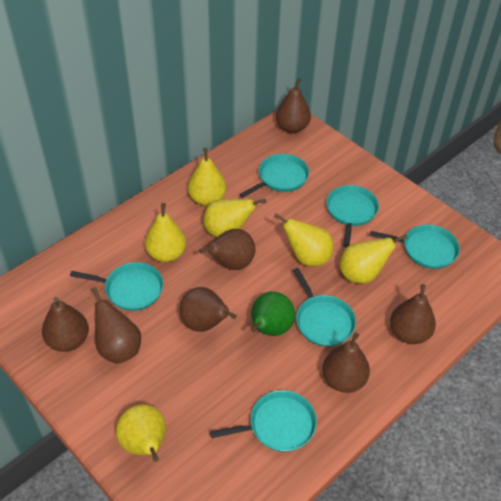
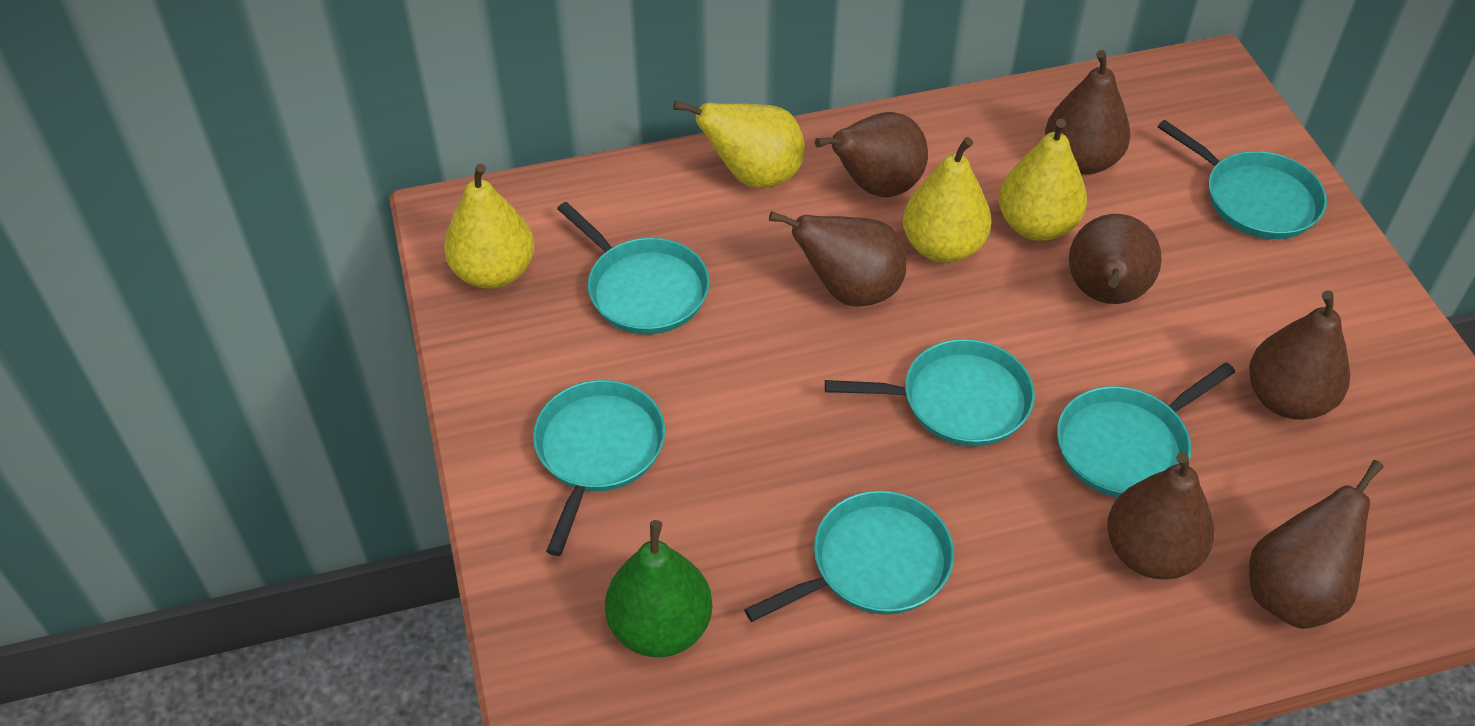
yellow pear: [116,404,166,462] [145,203,186,262] [188,148,227,206] [203,199,266,237] [274,213,334,266] [339,234,407,284] = 6 -> [444,163,534,289] [673,100,805,188] [903,137,992,263] [999,119,1087,241] = 4

